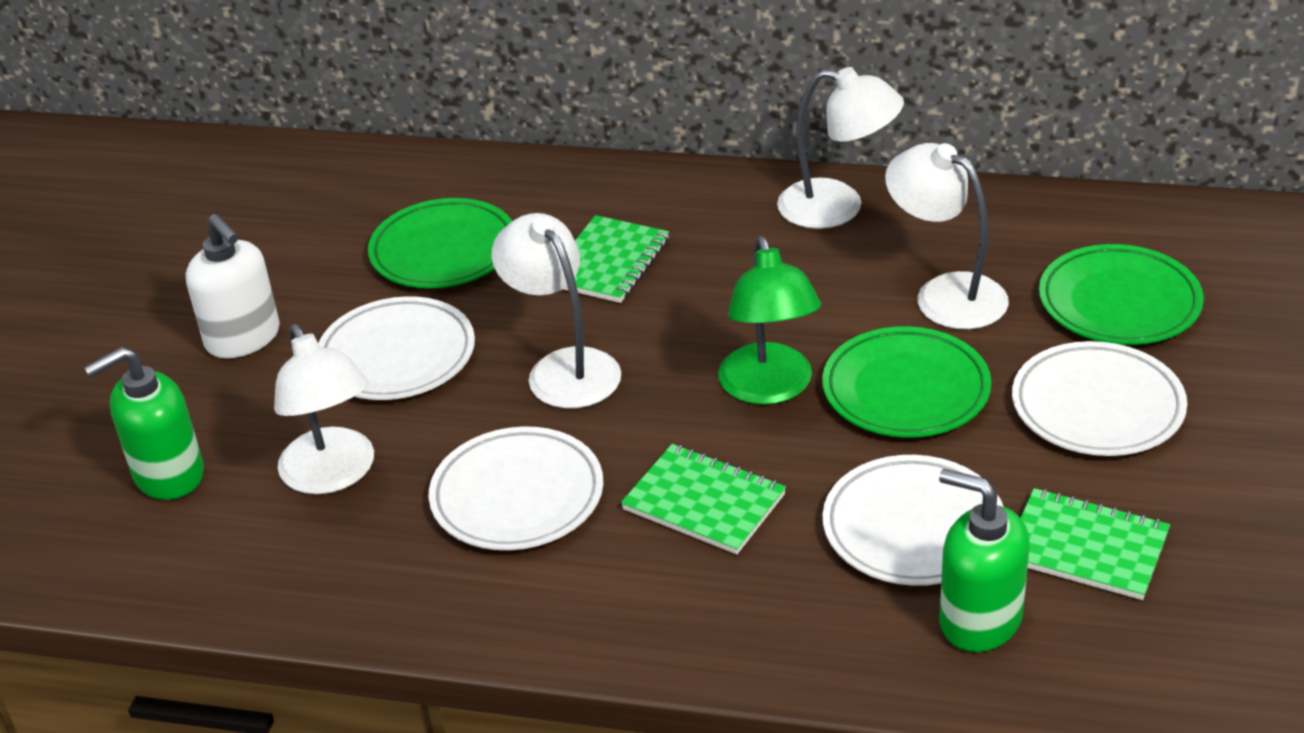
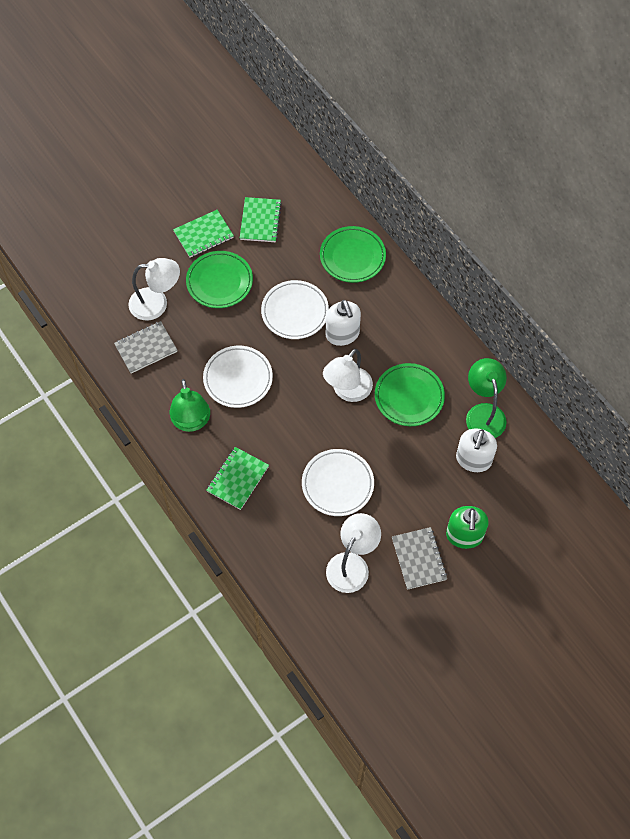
green lamp: [718,236,821,405] = 1 -> [170,379,210,432] [466,358,507,438] = 2
green soap dispenser: [84,347,204,500] [939,469,1030,652] = 2 -> [446,506,489,549] = 1
grey notebook: none = 0 -> [114,321,177,373] [392,527,447,590] = 2
white lamp: [274,324,374,494] [491,213,621,408] [777,67,904,229] [885,143,1009,330] = 4 -> [128,258,180,321] [323,349,373,402] [326,513,381,593] = 3
white plate: [318,296,475,400] [428,426,603,550] [823,455,1004,586] [1012,341,1187,456] = 4 -> [203,346,273,408] [261,280,329,339] [302,449,374,516] = 3
white soap dispenser: [186,214,280,358] = 1 -> [326,300,361,346] [456,429,497,472] = 2

